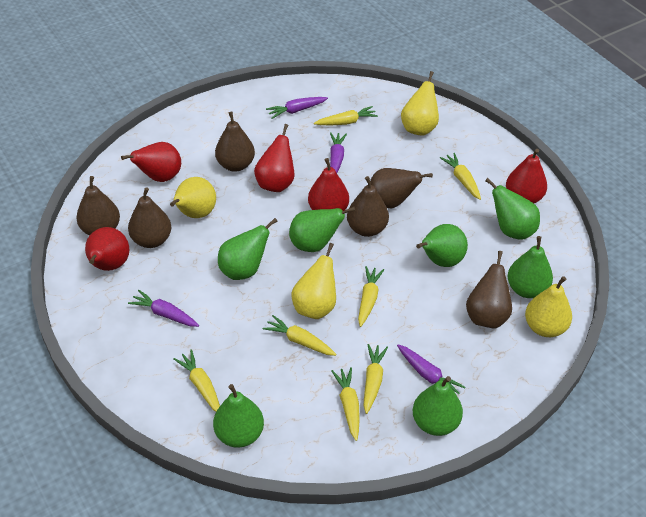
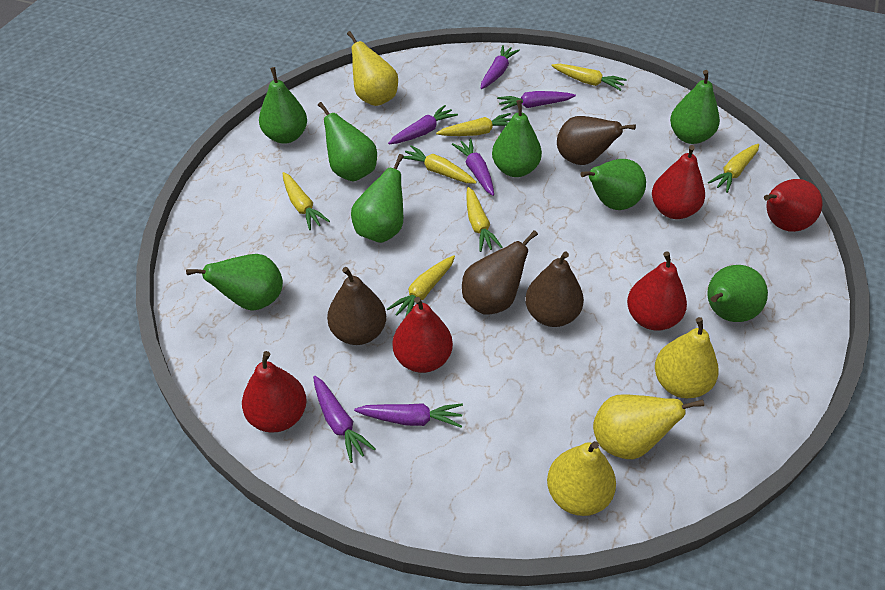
brown pear: [76,176,120,235] [128,187,171,248] [215,112,255,172] [347,176,389,237] [370,168,433,208] [466,251,512,329] = 6 -> [327,267,386,345] [462,230,538,315] [525,252,584,327] [557,116,636,165] = 4
green pear: [213,384,264,448] [218,218,278,280] [289,207,355,252] [413,376,463,436] [416,224,468,267] [485,178,540,240] [508,236,553,298] = 7 -> [186,254,283,310] [259,67,307,144] [318,102,377,181] [351,154,404,243] [492,100,542,177] [580,159,646,210] [670,70,720,144] [707,265,768,322] = 8
purple carrot: [128,290,199,327] [266,97,328,119] [330,132,347,173] [397,345,466,394] = 4 -> [313,376,376,463] [354,403,463,428] [388,105,458,144] [452,139,494,196] [481,45,520,89] [497,91,576,110] = 6

